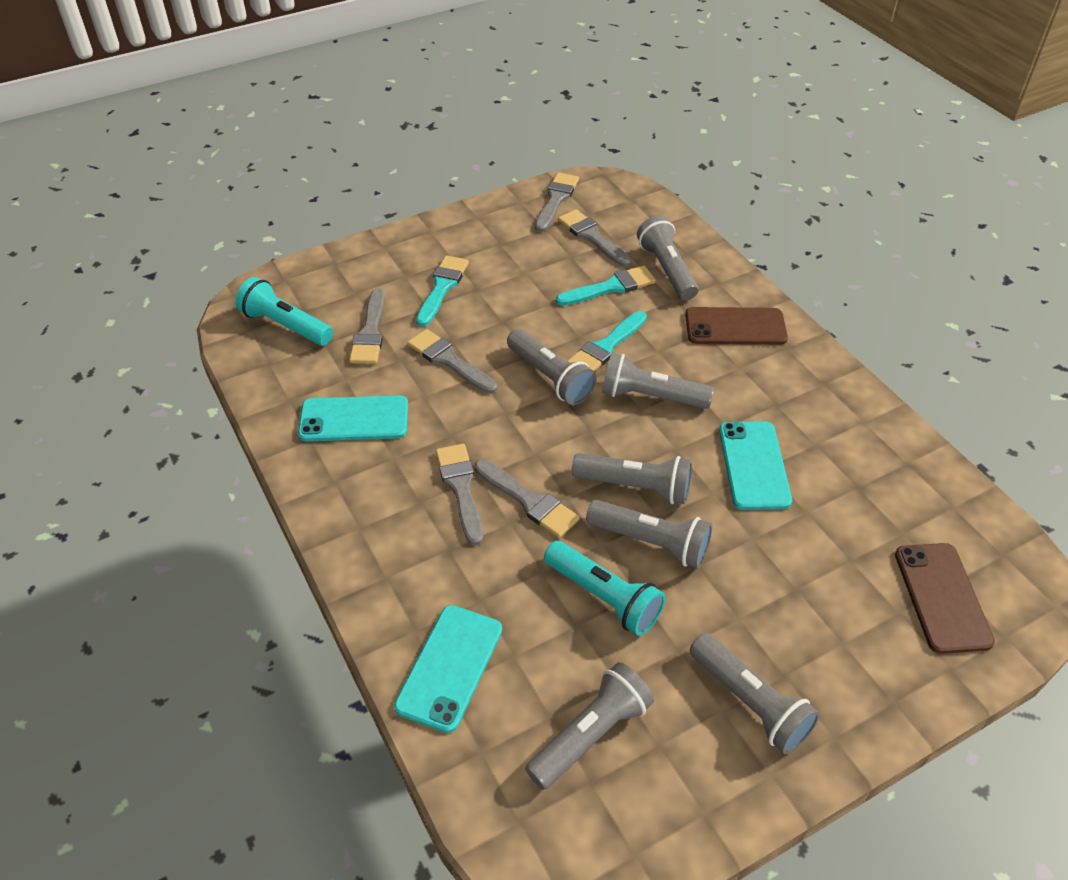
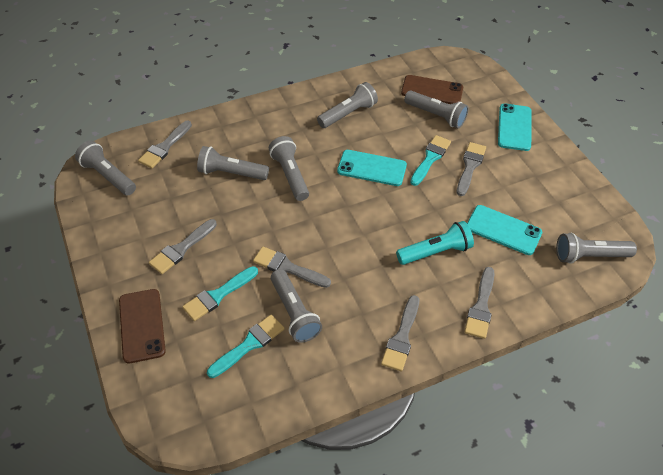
turquoise flashlight: [235,277,333,346] [544,541,666,636] = 2 -> [396,221,474,265] = 1

